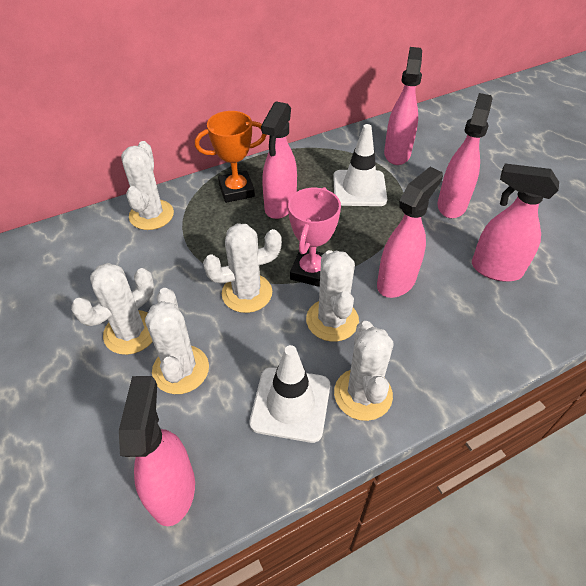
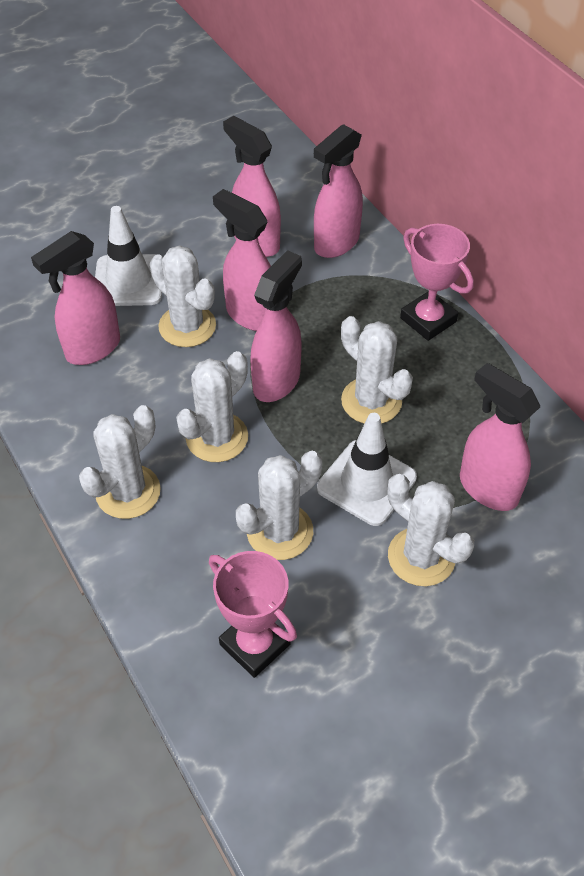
orange trophy: [195,111,266,203] = 1 -> none = 0
pink trophy: [288,187,341,287] = 1 -> [209,551,297,678] [400,224,474,341] = 2

